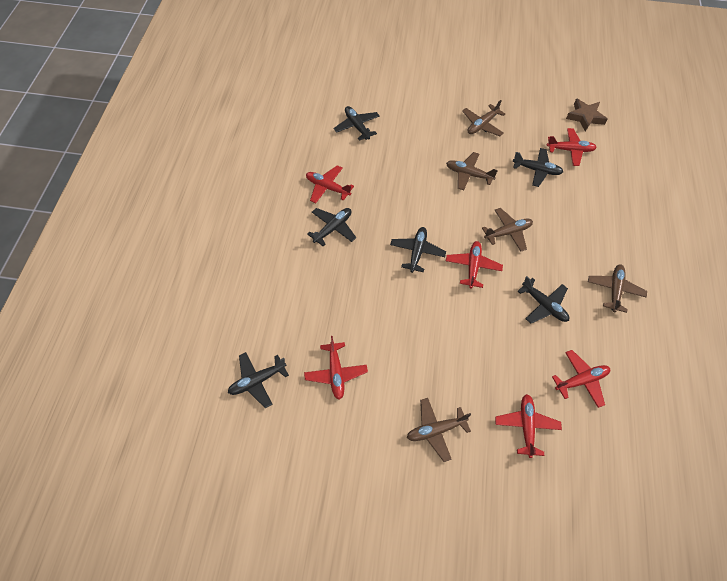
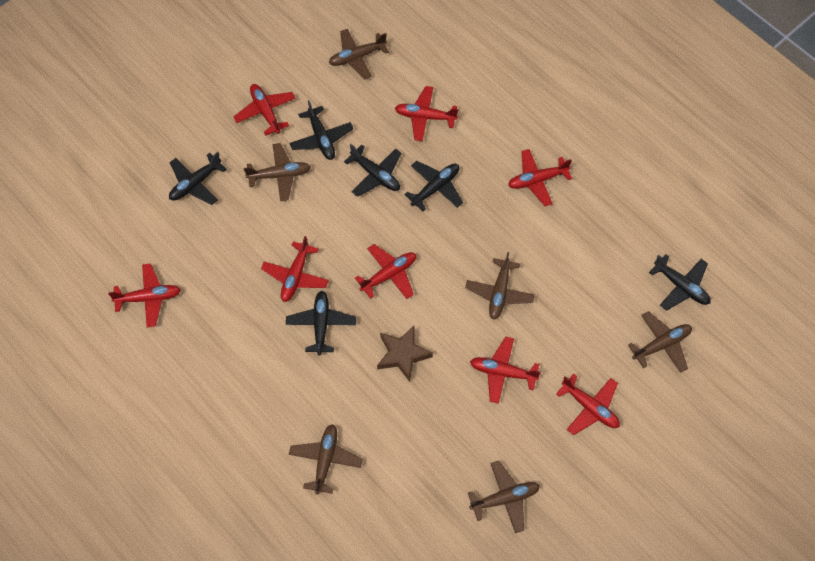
brown plane: [407,398,471,462] [446,152,498,190] [462,100,505,136] [482,208,533,251] [588,264,647,313] = 5 -> [244,143,311,201] [289,424,363,495] [329,29,389,79] [465,252,535,320] [468,461,540,533] [628,311,692,373] = 6
red plane: [304,336,368,400] [306,165,354,203] [446,241,503,289] [495,394,562,458] [547,128,597,166] [552,350,610,408] = 6 -> [108,263,181,327] [233,84,295,136] [261,236,329,302] [355,244,416,299] [395,86,458,141] [470,337,541,404] [508,149,572,206] [556,374,620,435] = 8

